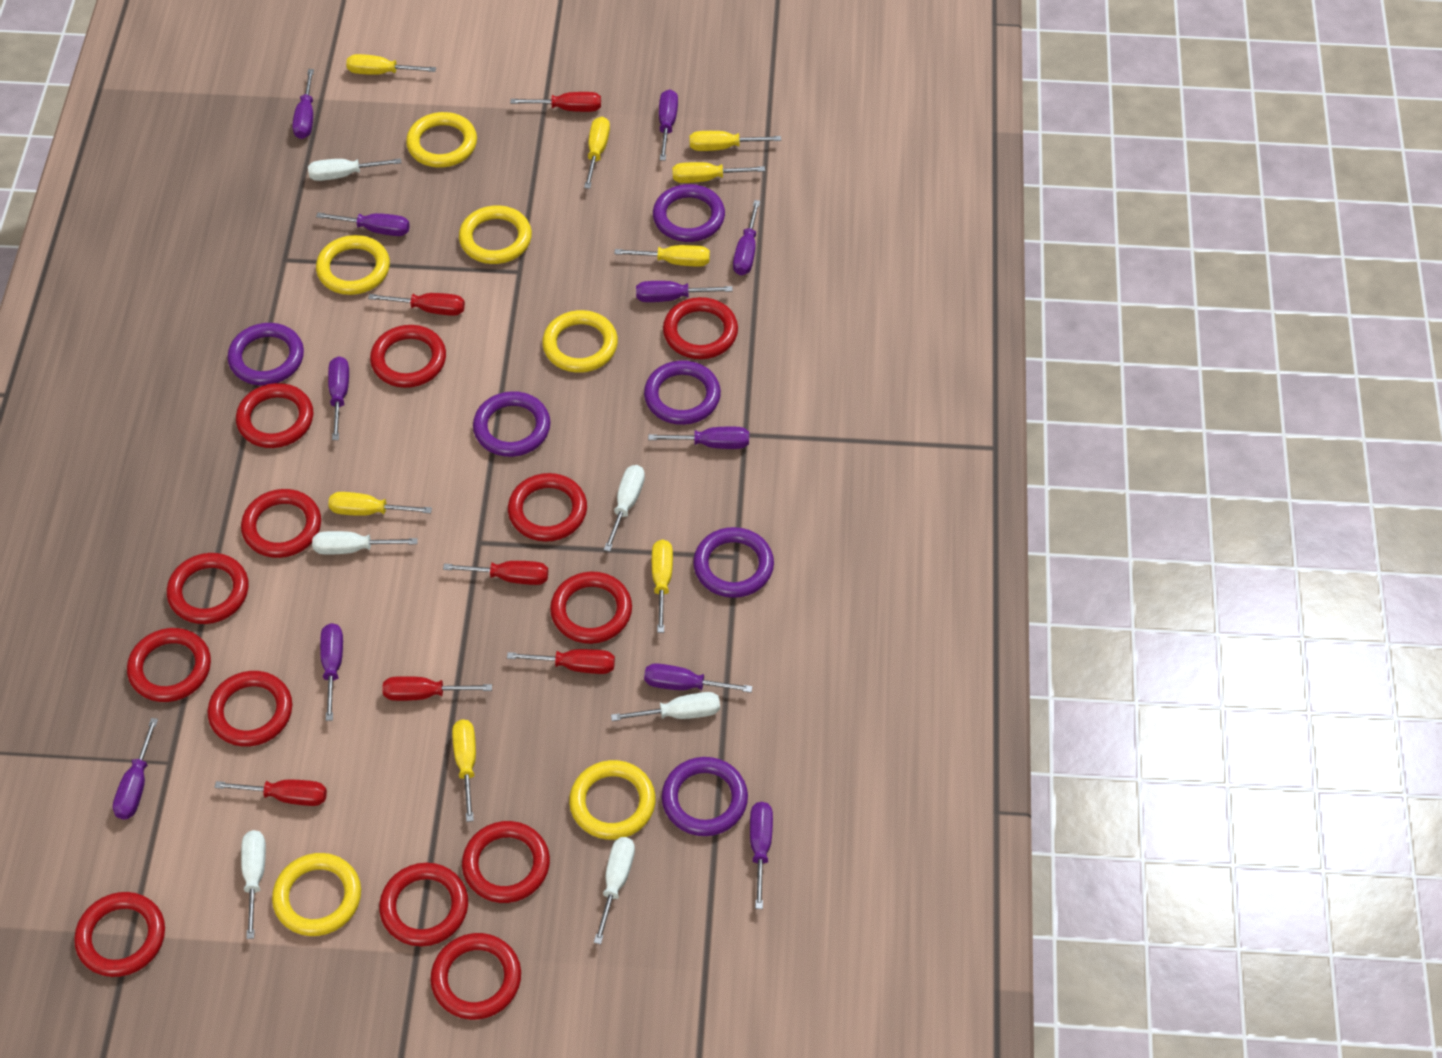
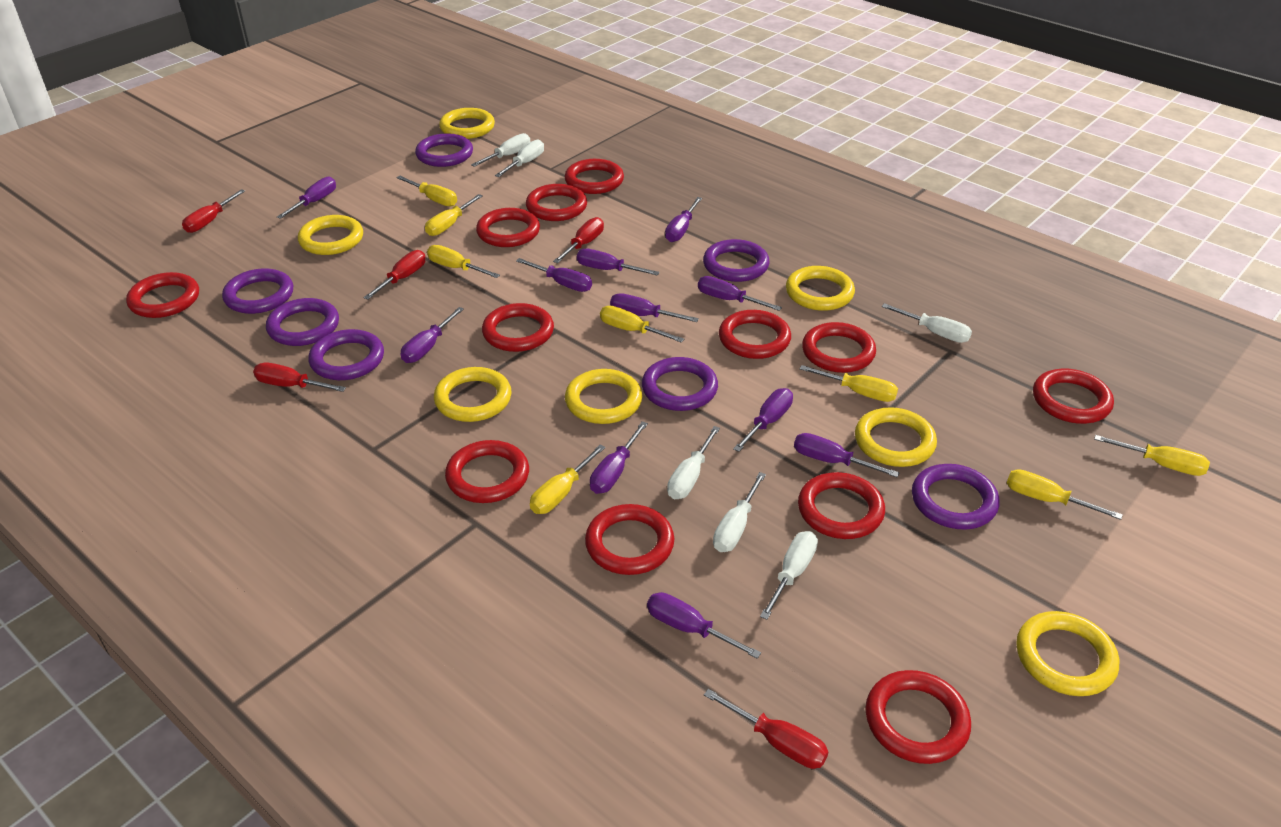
purple ring: [228,323,304,386] [473,391,551,457] [644,360,721,425] [653,184,725,242] [662,757,748,836] [693,527,774,598] = 6 -> [222,268,293,314] [266,298,339,346] [308,329,384,380] [415,133,473,167] [642,357,718,411] [703,239,770,282] [912,464,1000,530] = 7
red ring: [74,892,165,977] [127,628,211,702] [167,553,249,624] [208,671,292,747] [236,383,313,448] [241,489,321,558] [370,325,446,388] [379,863,468,947] [430,933,521,1020] [462,821,550,903] [508,473,587,542] [550,571,632,644] [663,297,738,359] = 13 -> [126,272,199,318] [445,440,529,503] [476,208,540,247] [482,303,554,352] [526,184,587,221] [565,159,624,194] [585,504,674,575] [719,310,791,359] [798,472,885,539] [802,322,876,373] [865,670,971,764] [1033,369,1114,424] = 12
red screwdriver: [214,780,327,806] [368,293,465,316] [383,676,492,701] [443,561,548,585] [507,649,615,674] [510,92,601,112] = 6 -> [182,189,245,233] [253,363,346,392] [363,250,425,300] [553,217,604,263] [704,689,829,769] = 5
yellow ring: [272,853,361,936] [316,235,390,295] [406,112,477,168] [459,205,532,264] [542,310,618,373] [569,760,656,840] = 6 -> [298,215,363,255] [434,367,512,422] [439,108,495,139] [565,369,642,424] [786,266,855,311] [855,407,937,467] [1016,611,1119,696] = 7

